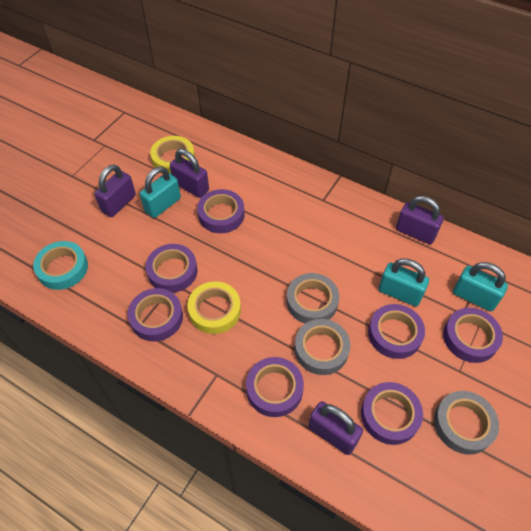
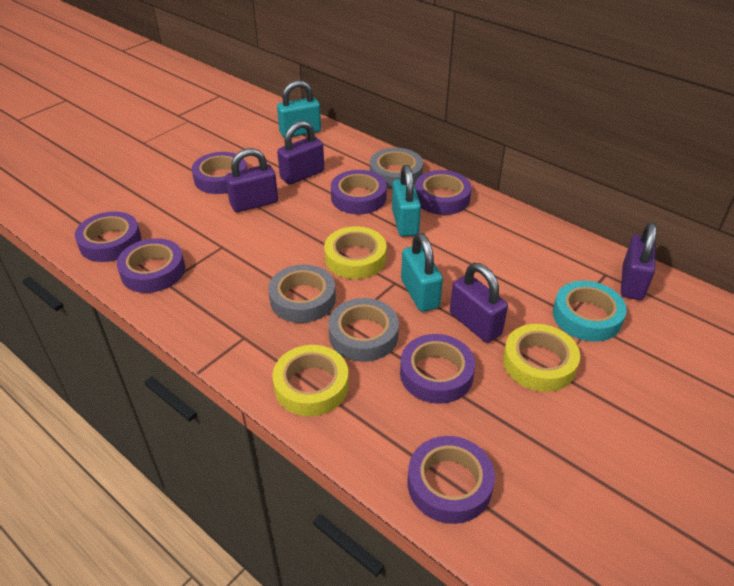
yellow tape: [150,136,195,174] [187,281,241,334] = 2 -> [272,345,349,416] [324,226,387,279] [503,324,580,392] = 3

